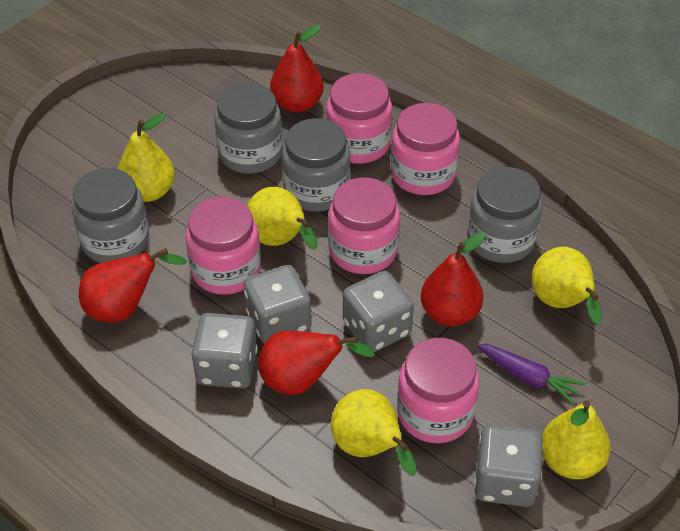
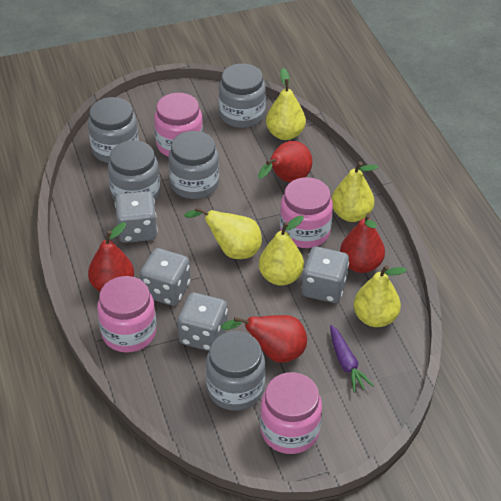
grey jar: [72,168,149,263] [214,83,283,174] [282,118,351,212] [467,167,542,263] = 4 -> [88,97,138,163] [108,140,160,201] [169,131,219,199] [206,331,265,411] [219,64,266,128] = 5
pink jar: [186,197,261,295] [326,73,392,164] [328,177,400,274] [391,103,460,195] [397,338,479,443] = 5 -> [97,276,156,353] [154,93,203,157] [260,372,322,454] [280,177,333,248] = 4

